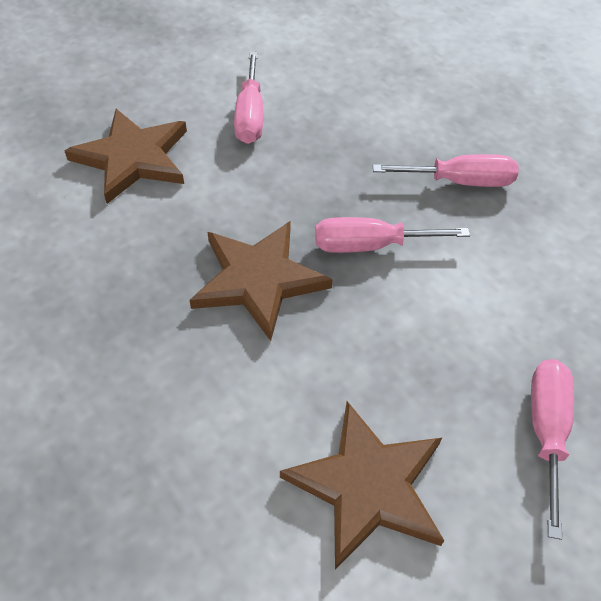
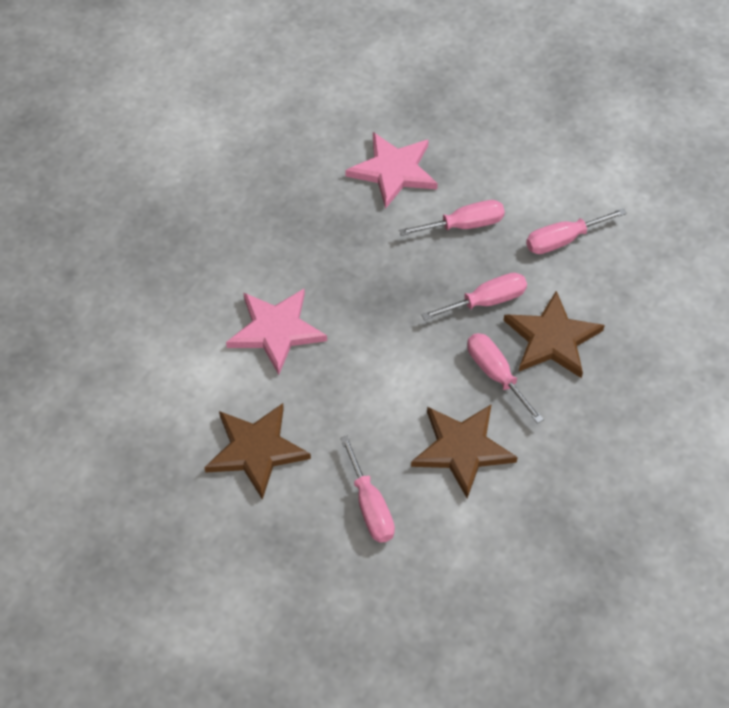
pink screwdriver: [234,52,263,144] [315,217,470,253] [373,154,519,187] [531,359,574,540] = 4 -> [340,435,395,543] [399,200,505,236] [421,273,527,320] [467,333,544,424] [526,208,626,254] = 5
pink star: none = 0 -> [226,289,327,375] [345,132,438,209] = 2

